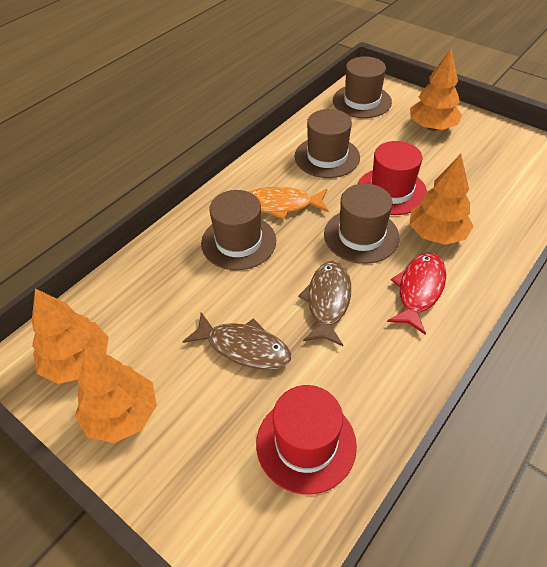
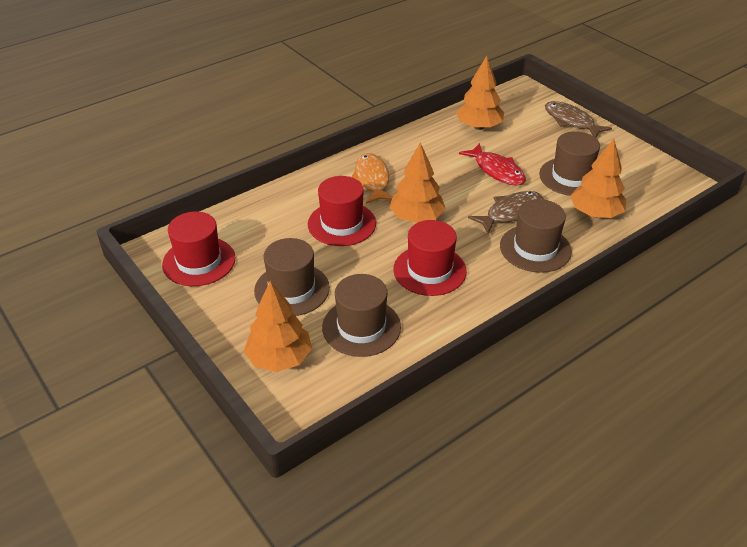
red hat: [256,385,357,495] [358,141,427,215] = 2 -> [162,211,236,286] [308,176,376,246] [393,220,467,296] = 3

